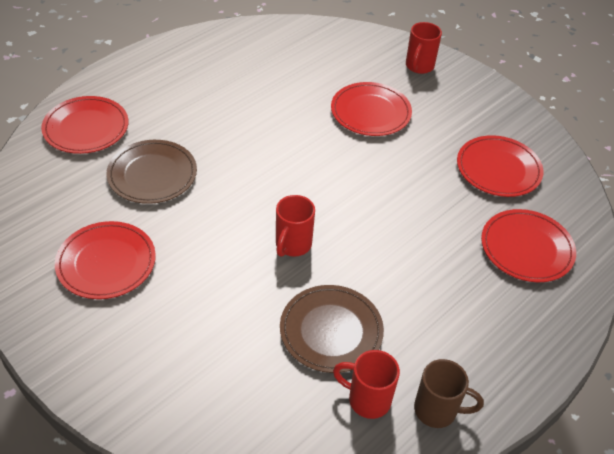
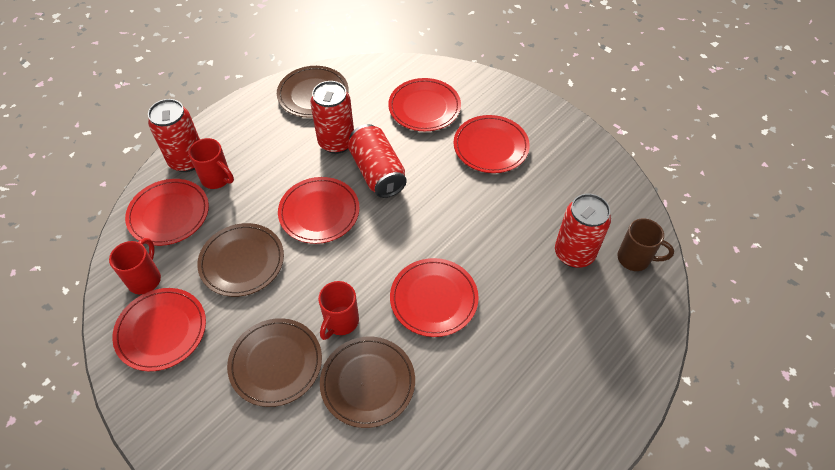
brown plate: [106,140,197,204] [280,285,384,373] = 2 -> [197,223,284,297] [227,318,322,407] [277,66,348,118] [320,337,415,428] = 4
red can: none = 0 -> [148,99,200,172] [310,81,354,154] [348,124,407,198] [555,194,611,268] = 4
red plate: [41,96,128,154] [55,221,156,299] [331,82,412,136] [457,135,544,197] [481,209,576,282] = 5 -> [112,288,206,371] [125,179,209,246] [278,177,359,244] [388,78,461,131] [390,258,478,337] [454,115,530,173] = 6

